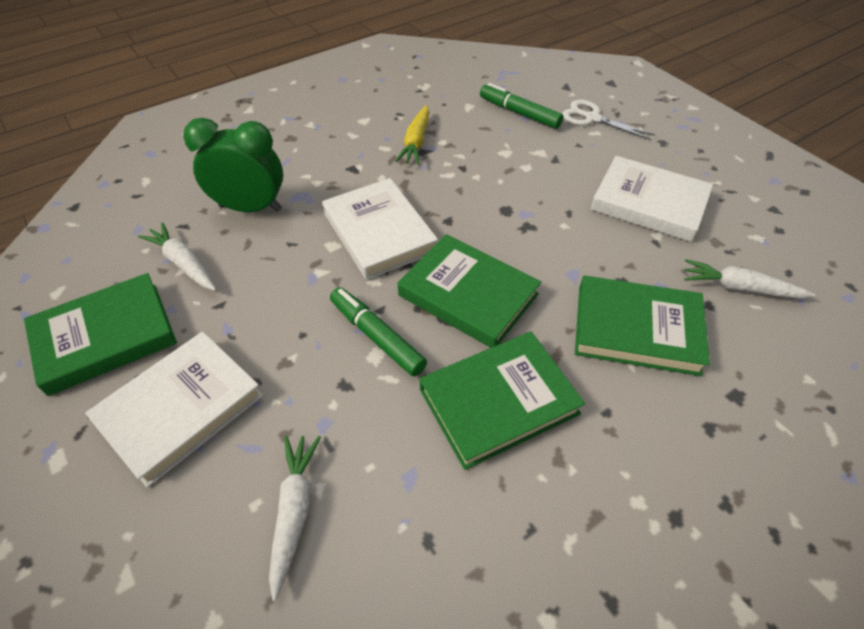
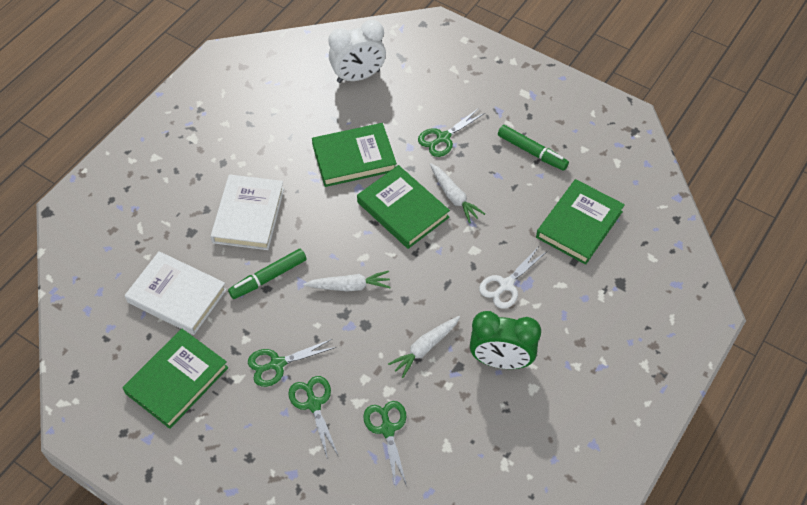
green scissors: none = 0 -> [248,339,336,387] [289,376,339,460] [363,401,407,486] [418,108,485,157] = 4
white book: [85,331,263,488] [322,178,438,280] [591,156,713,242] = 3 -> [125,251,227,335] [211,174,284,250] = 2
white clock: none = 0 -> [328,20,386,83] = 1
yellow carrot: [395,105,429,165] = 1 -> none = 0

